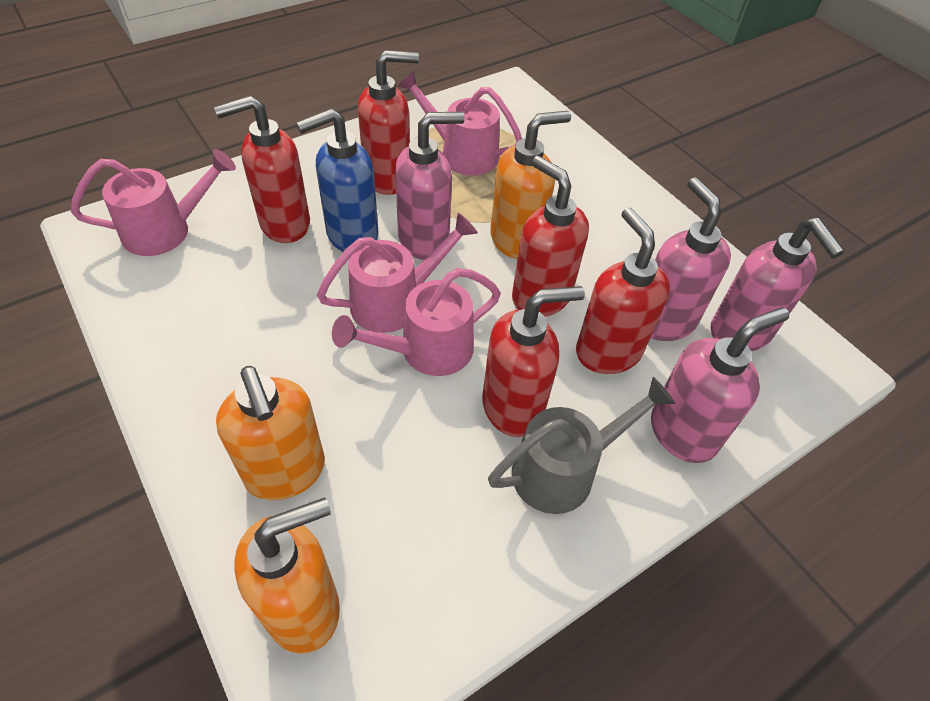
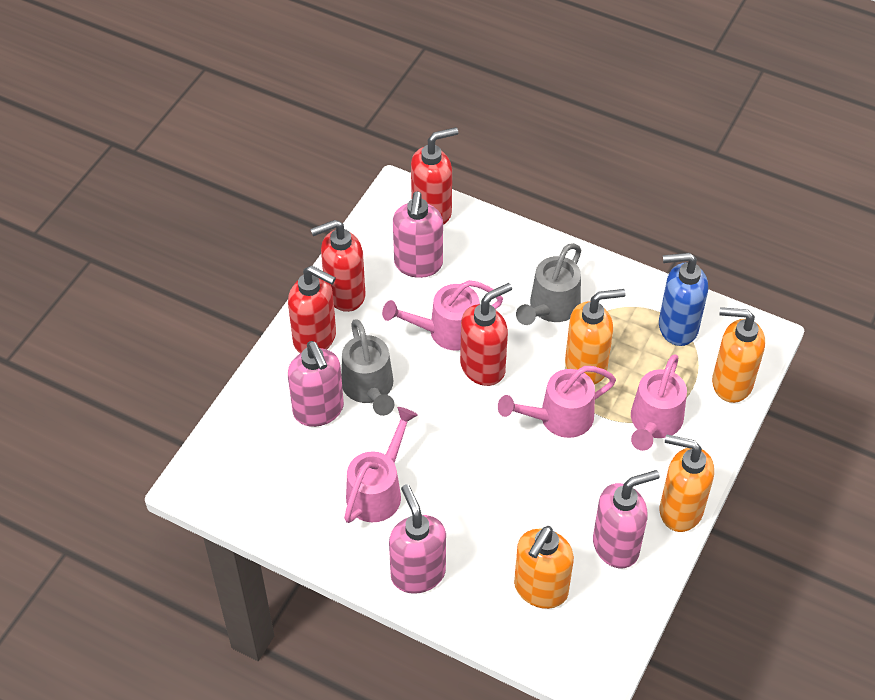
grey watering can: [488,377,675,514] = 1 -> [341,319,394,416] [516,243,581,325] = 2
orange soap dispenser: [216,366,325,500] [234,497,340,654] [490,111,571,259] = 3 -> [514,526,574,609] [565,289,626,384] [660,434,714,532] [712,307,765,403] = 4
red soap dispenser: [214,96,310,243] [358,50,419,195] [482,286,585,437] [512,156,589,317] [576,207,670,374] = 5 -> [288,266,336,353] [310,220,366,312] [411,127,459,225] [460,283,512,386] = 4

